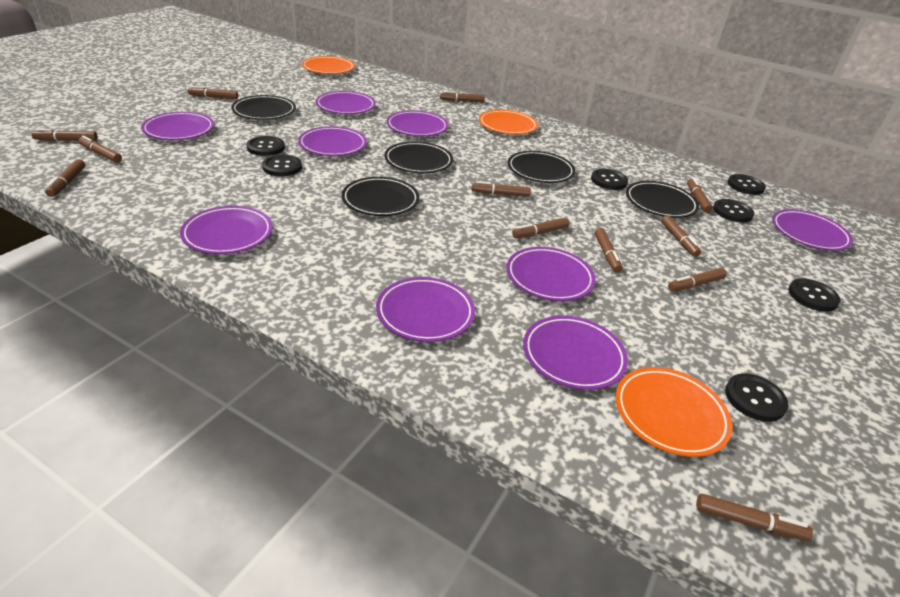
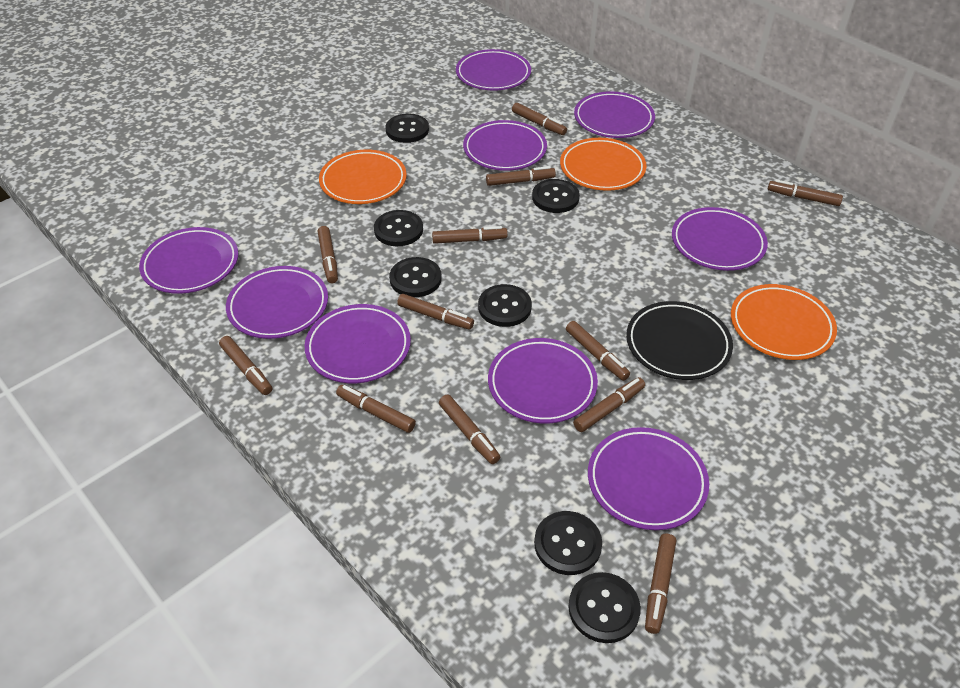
black plate: [231,95,296,120] [342,177,420,216] [385,142,453,173] [508,151,575,183] [626,181,699,218] = 5 -> [626,301,733,380] = 1

